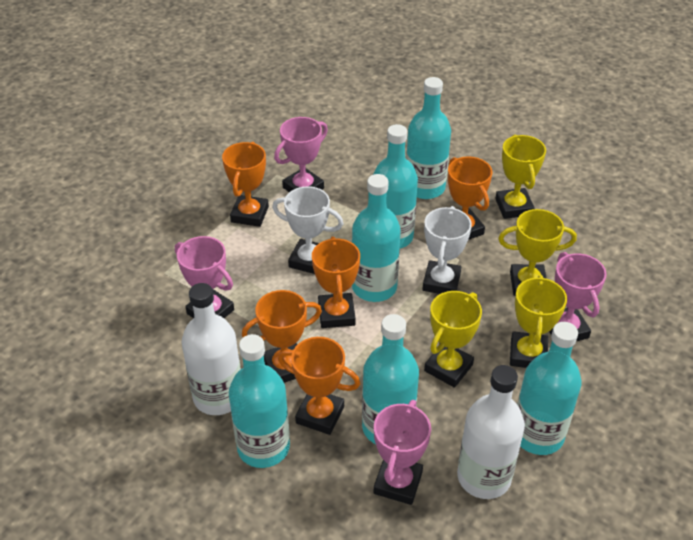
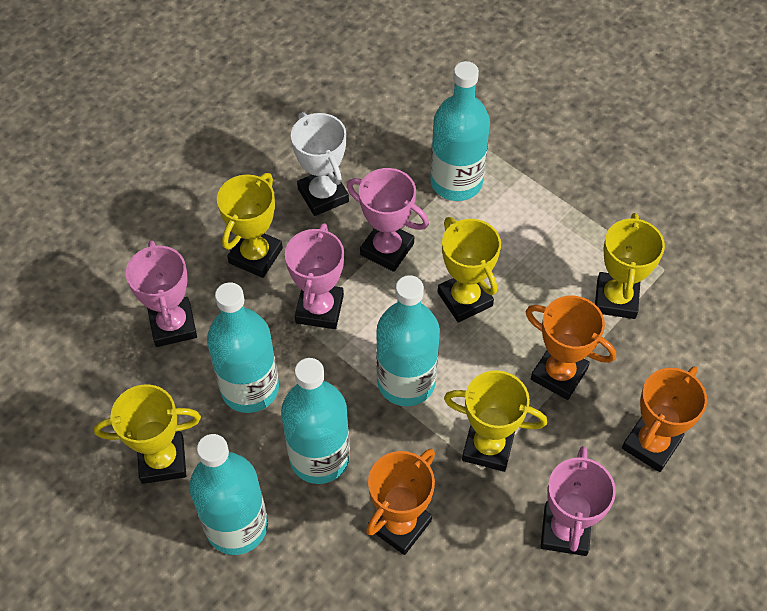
orange trophy: [222,142,269,227] [242,290,322,383] [278,337,360,435] [312,236,360,328] [448,156,492,240] = 5 -> [366,449,435,555] [525,296,616,400] [622,366,707,472] = 3
turquoise bottle: [229,334,290,468] [352,174,401,302] [362,314,419,444] [373,124,418,248] [406,77,451,199] [517,322,582,455] = 6 -> [189,434,268,555] [207,282,279,413] [281,358,350,484] [376,275,440,406] [430,61,490,201] = 5
white bottle: [182,283,241,415] [457,365,525,499] = 2 -> none = 0
white trophy: [272,186,343,274] [422,206,472,294] = 2 -> [291,112,349,216] = 1
yellow trophy: [424,291,482,388] [495,134,546,219] [498,209,577,296] [510,275,567,368] = 4 -> [94,384,201,484] [217,173,283,278] [438,217,501,323] [444,370,547,472] [595,213,665,319] = 5

